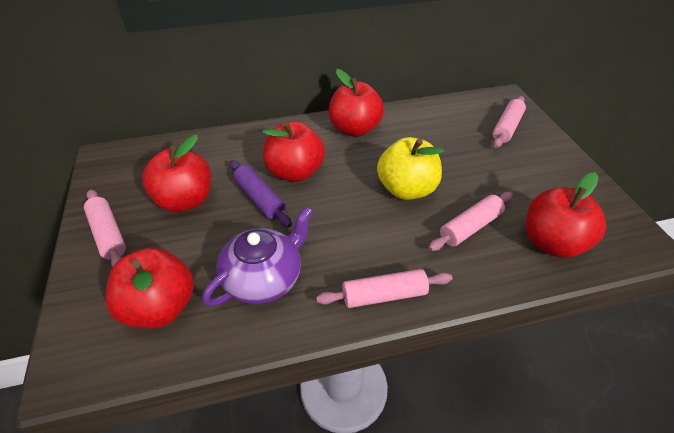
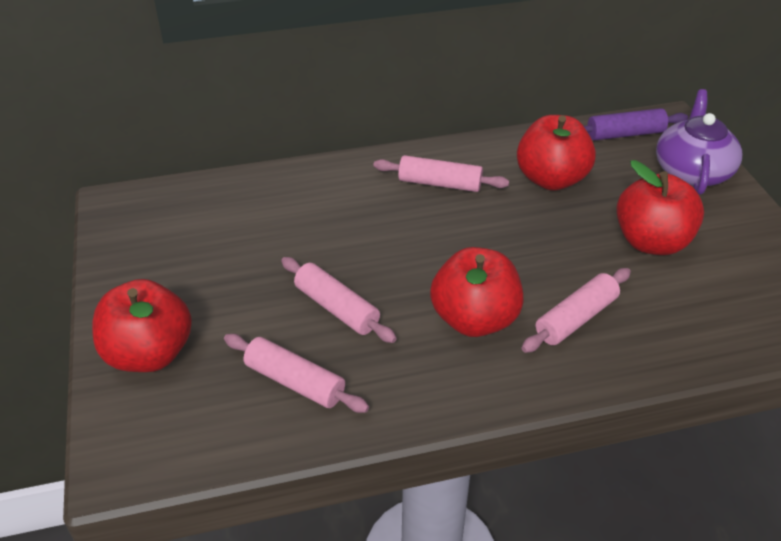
red apple: [106,248,194,328] [142,135,211,212] [263,121,325,182] [329,69,384,137] [526,172,606,258] = 5 -> [92,279,192,372] [430,247,524,337] [517,115,596,191] [616,160,704,255] = 4
yellow apple: [377,137,444,200] = 1 -> none = 0

